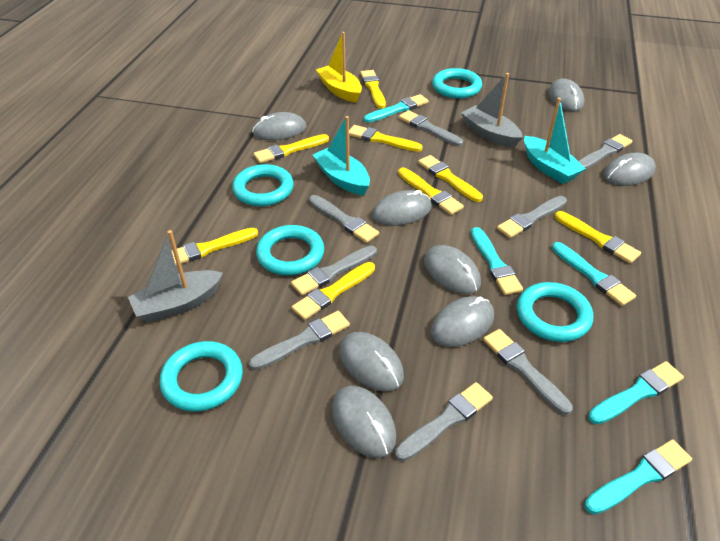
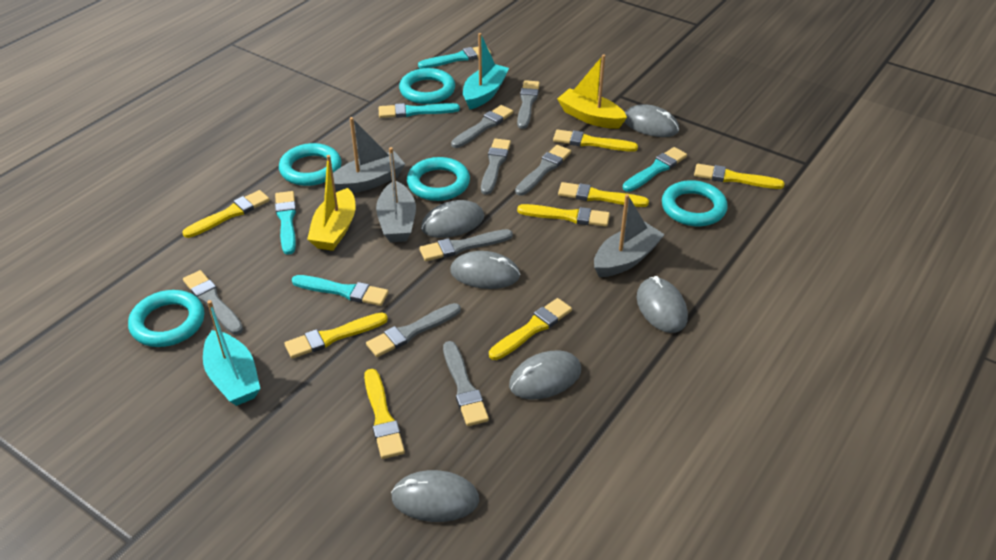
grey boat: [128,230,223,323] [461,73,523,148] = 2 -> [333,117,405,193] [376,147,416,242] [594,194,665,277] = 3
grey mouse: [252,112,307,140] [332,386,397,458] [339,332,404,392] [372,190,432,226] [424,245,481,294] [430,296,494,347] [548,79,584,111] [603,153,656,186] = 8 -> [391,470,479,522] [421,200,484,238] [450,251,520,289] [509,350,581,400] [624,104,679,137] [637,276,688,333] = 6
yellow boat: [316,32,362,103] = 1 -> [307,155,356,251] [557,54,627,129] = 2

